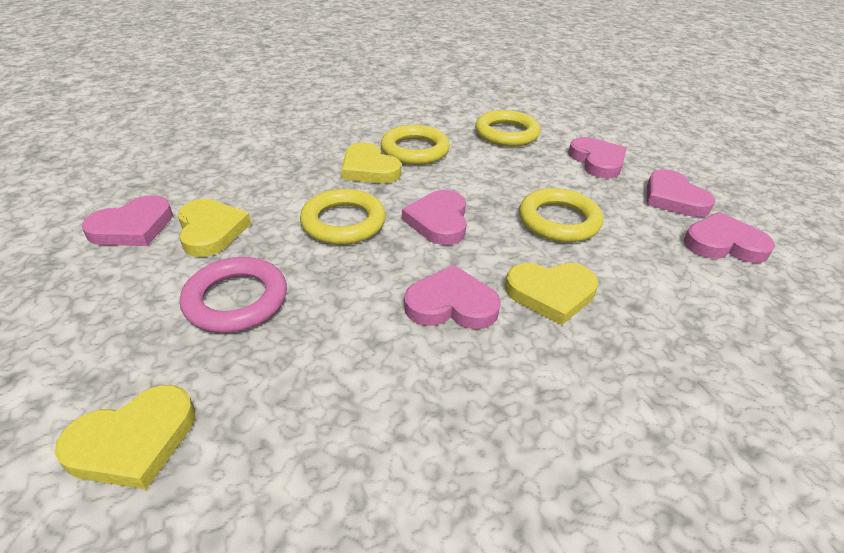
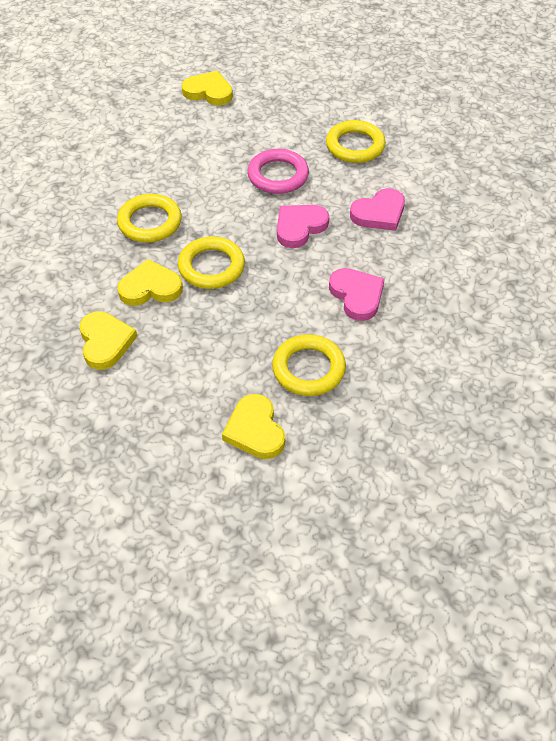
pink heart: [82,195,173,246] [402,190,467,245] [404,265,501,329] [568,137,627,178] [647,169,715,217] [684,212,775,263] = 6 -> [277,205,329,248] [329,268,384,321] [350,188,405,231] = 3

